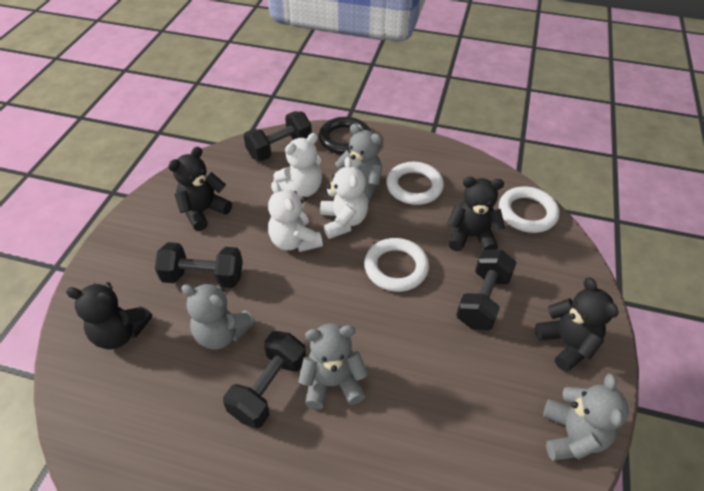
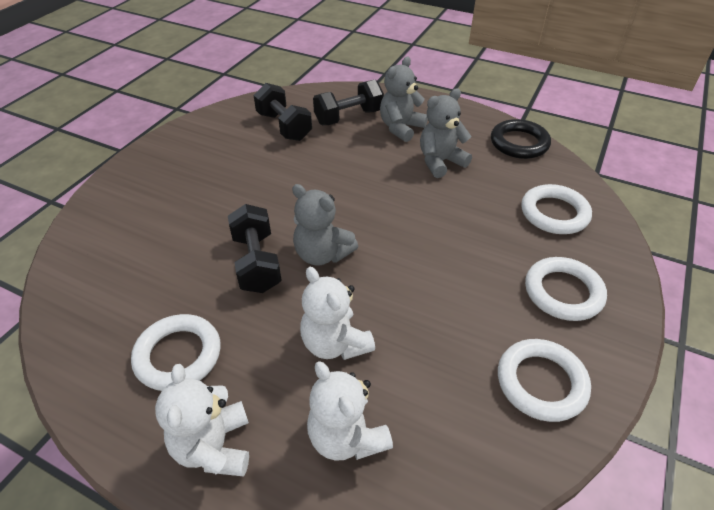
black dumbbell: [155,242,243,288] [223,331,306,428] [244,111,312,161] [456,249,517,330] = 4 -> [228,204,282,293] [254,83,312,141] [313,80,384,125] = 3
black teddy bear: [66,282,152,349] [168,147,232,231] [447,177,505,251] [535,278,618,372] = 4 -> none = 0
grey teddy bear: [181,283,255,350] [298,323,368,409] [335,124,382,203] [543,373,629,461] = 4 -> [292,184,358,266] [380,57,428,142] [420,88,472,178] = 3
white ring: [364,238,429,292] [387,162,444,205] [499,186,559,233] = 3 -> [131,314,221,391] [498,339,591,422] [521,184,592,234] [525,257,607,321] = 4

